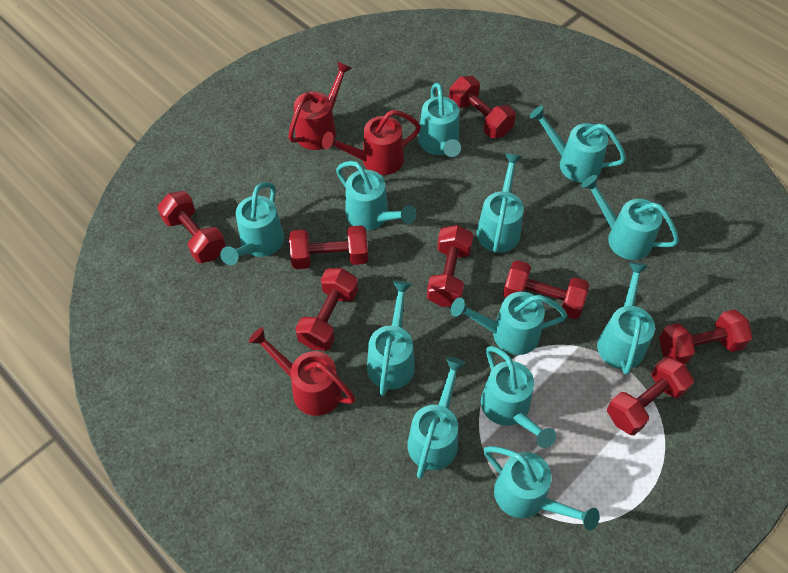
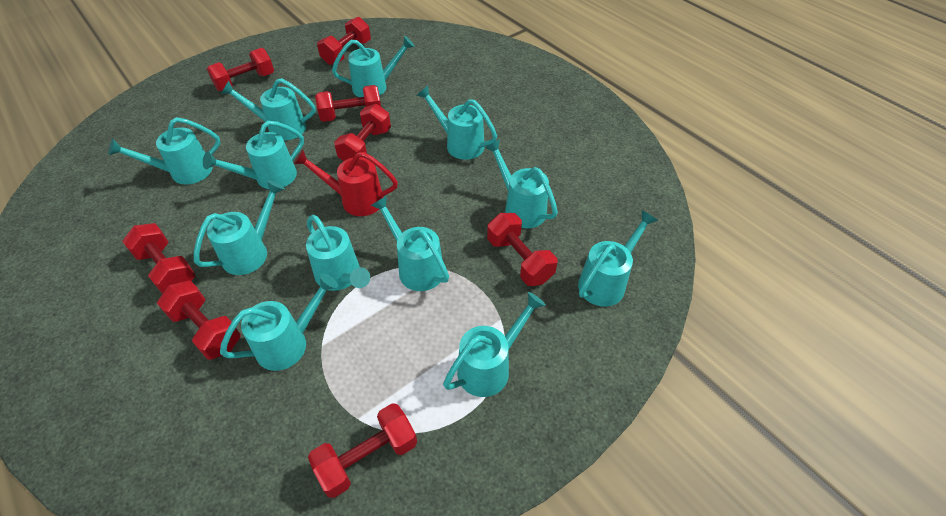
red watering can: [249,327,355,416] [288,61,352,150] [322,110,421,175] = 3 -> [294,150,398,216] = 1

